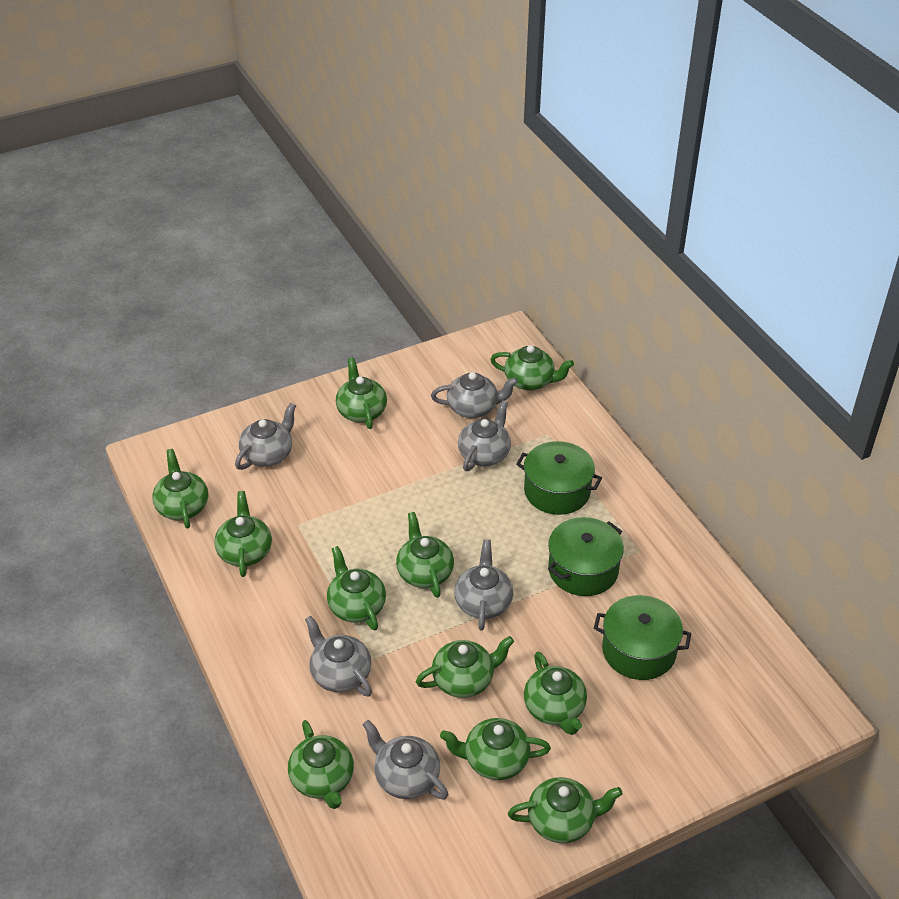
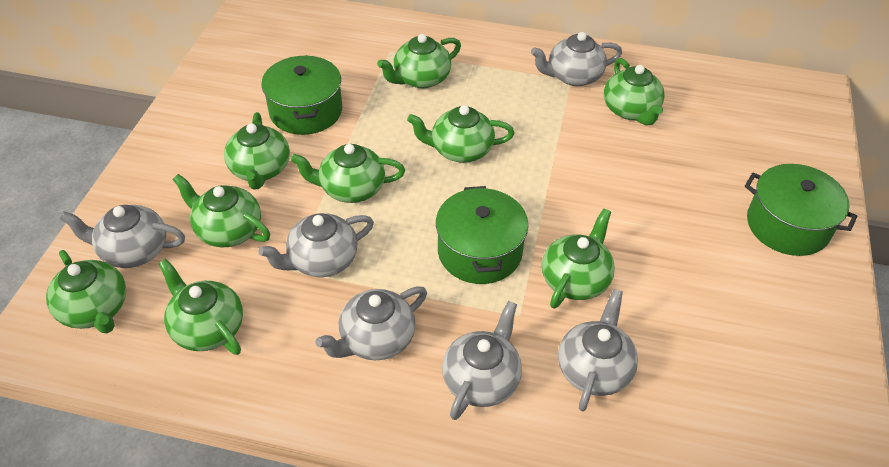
green teapot: [152,449,208,529] [214,491,272,577] [288,720,354,809] [327,546,386,630] [336,357,387,429] [396,512,454,598] [416,636,514,698] [440,718,551,780] [490,345,574,390] [508,777,623,843] [524,652,587,735] = 11 -> [46,250,126,333] [158,259,243,355] [173,174,270,247] [224,112,290,190] [291,144,405,203] [377,34,461,88] [407,105,514,163] [542,209,615,309] [604,58,665,126] = 9

